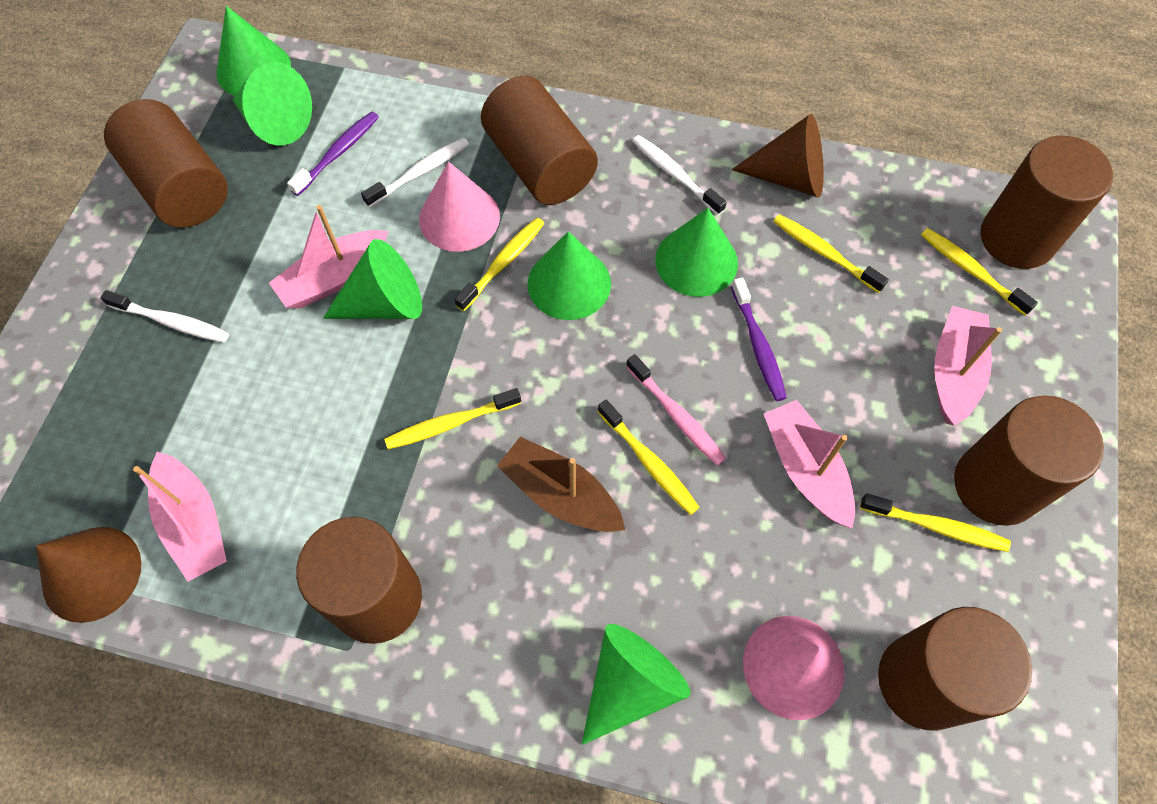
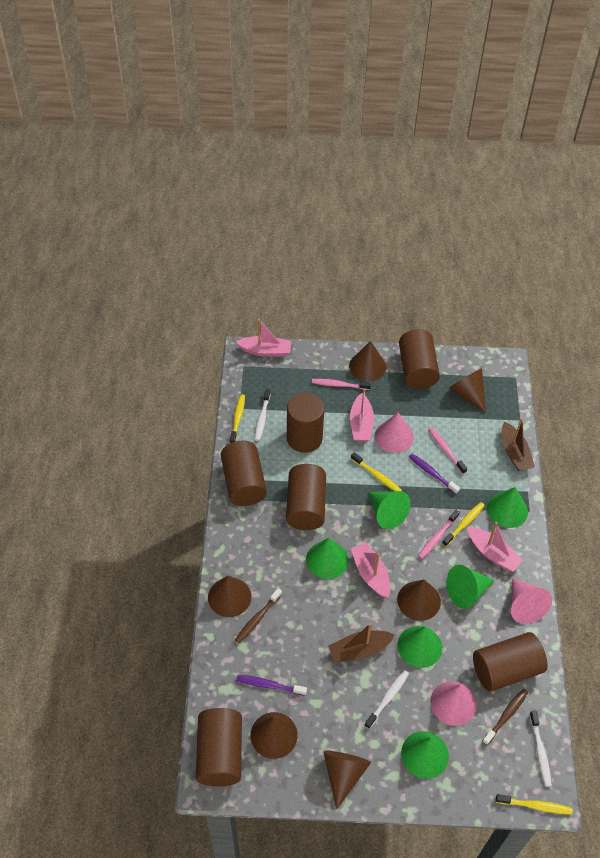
brown boat: [497,437,625,532] = 1 -> [328,623,395,662] [502,418,535,471] = 2
brown cone: [36,527,141,623] [732,114,824,198] = 2 -> [208,576,251,617] [250,712,298,759] [323,751,371,809] [349,341,386,381] [397,580,441,621] [449,368,486,413] = 6
brown toothbrush: none = 0 -> [235,588,282,643] [482,689,528,745] = 2
pink cone: [419,162,500,252] [743,616,845,720] = 2 -> [375,413,414,453] [430,681,477,726] [511,578,552,624] = 3
pink toothbrush: [626,354,726,466] = 1 -> [312,379,371,390] [418,510,460,559] [428,427,467,474] = 3
yellow toothbrush: [384,388,521,449] [454,218,545,311] [598,399,700,515] [773,214,889,293] [860,493,1011,552] [921,228,1038,315] = 6 -> [230,394,245,443] [351,452,402,491] [442,502,485,547] [496,794,573,814] = 4

